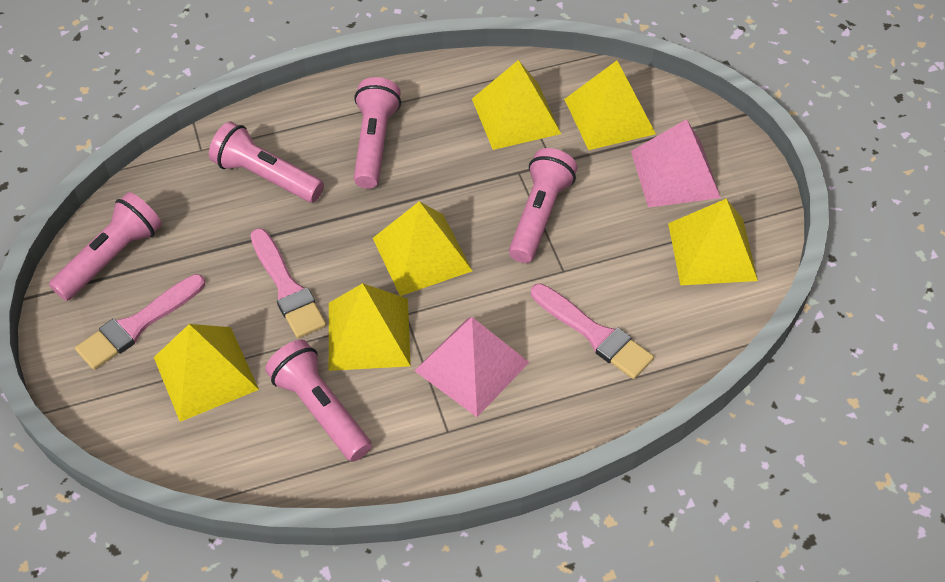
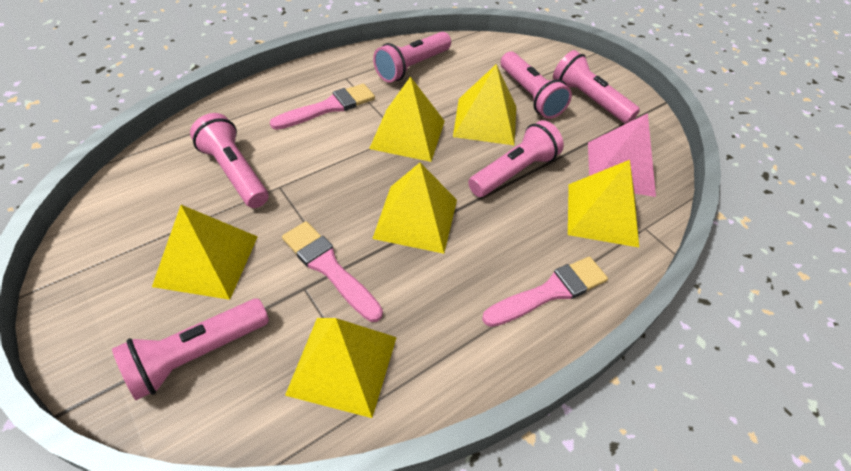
pink flashlight: [49,192,162,301] [209,122,324,202] [265,340,372,462] [354,77,401,189] [509,148,577,263] = 5 -> [112,299,269,400] [190,113,269,208] [373,32,451,83] [468,120,564,197] [501,52,572,119] [553,50,640,124] = 6
pink pyramid: [415,317,529,417] [631,119,721,208] = 2 -> [588,113,656,197] = 1

